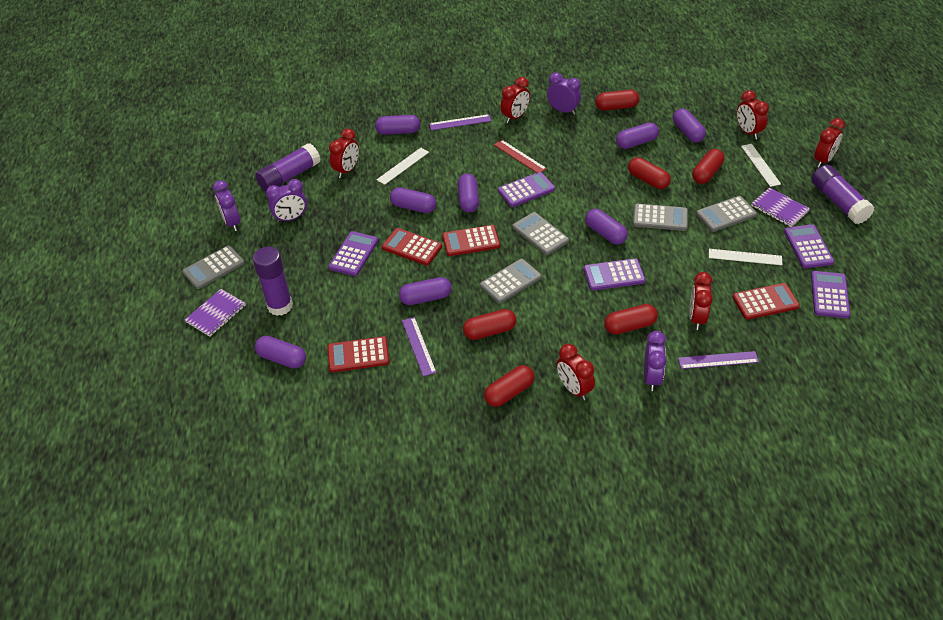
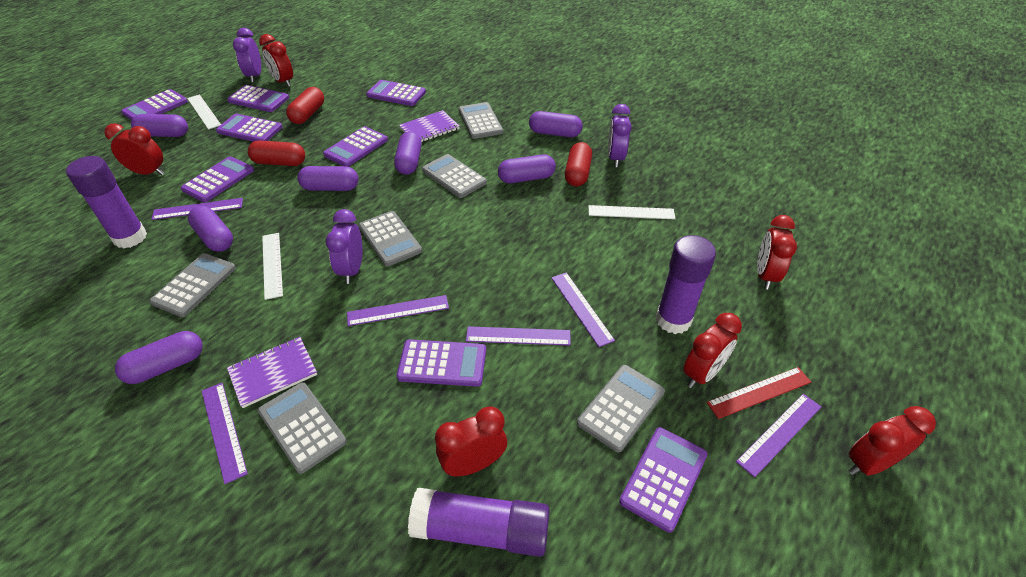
grey calculator: [182,245,245,289] [480,259,542,304] [512,212,569,255] [633,204,688,231] [696,196,757,232] = 5 -> [150,253,236,317] [258,382,347,474] [359,211,422,266] [422,154,487,198] [459,102,503,139] [577,365,665,452] = 6
purple calculator: [329,231,378,276] [498,172,555,207] [584,258,645,291] [784,224,834,268] [811,271,850,318] = 5 -> [121,89,188,120] [181,156,254,202] [216,114,282,142] [227,85,289,112] [323,126,388,167] [366,80,426,106] [397,339,486,387] [619,427,707,533] = 8
purple capsule: [255,336,306,369] [375,115,420,135] [390,187,436,213] [399,277,452,305] [458,174,479,213] [585,209,628,245] [616,122,659,149] [673,108,706,143] = 8 -> [115,331,203,384] [131,114,188,137] [188,206,233,252] [297,166,359,191] [394,131,422,175] [498,154,556,183] [529,111,583,137] = 7
purple clock: [213,180,240,231] [266,179,307,223] [547,72,581,115] [644,331,667,391] = 4 -> [233,28,261,83] [326,209,362,284] [608,104,632,167] = 3
purple ruler: [402,317,437,377] [429,114,491,130] [678,351,759,369] = 3 -> [151,198,243,220] [202,383,248,484] [347,295,449,326] [466,326,571,345] [551,272,615,347] [736,394,821,477] = 6
red calculator: [328,336,389,372] [382,228,442,266] [442,225,500,256] [733,283,800,320] = 4 -> none = 0
red capsule: [463,309,517,340] [484,365,534,407] [595,90,639,111] [604,304,658,334] [628,157,671,189] [692,149,724,184] = 6 -> [248,141,305,166] [286,87,324,124] [565,142,592,186] = 3

